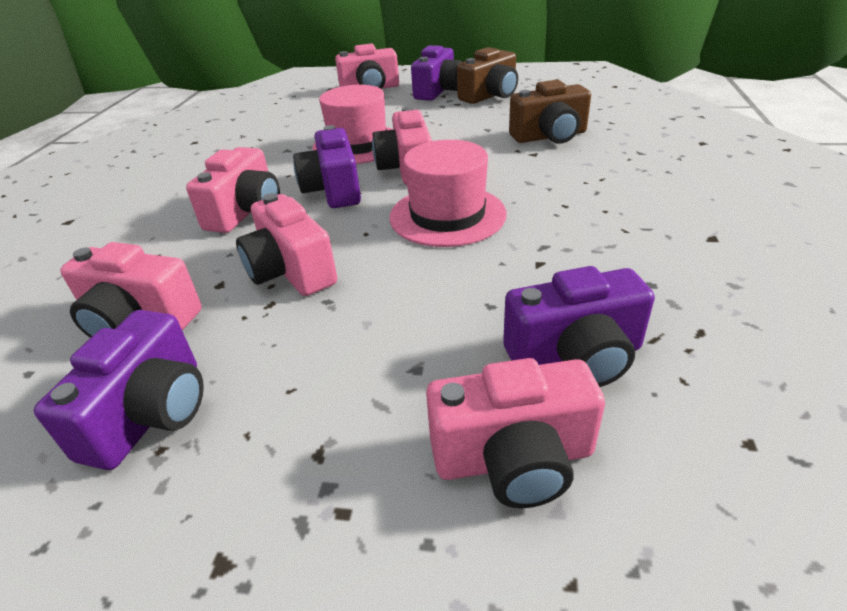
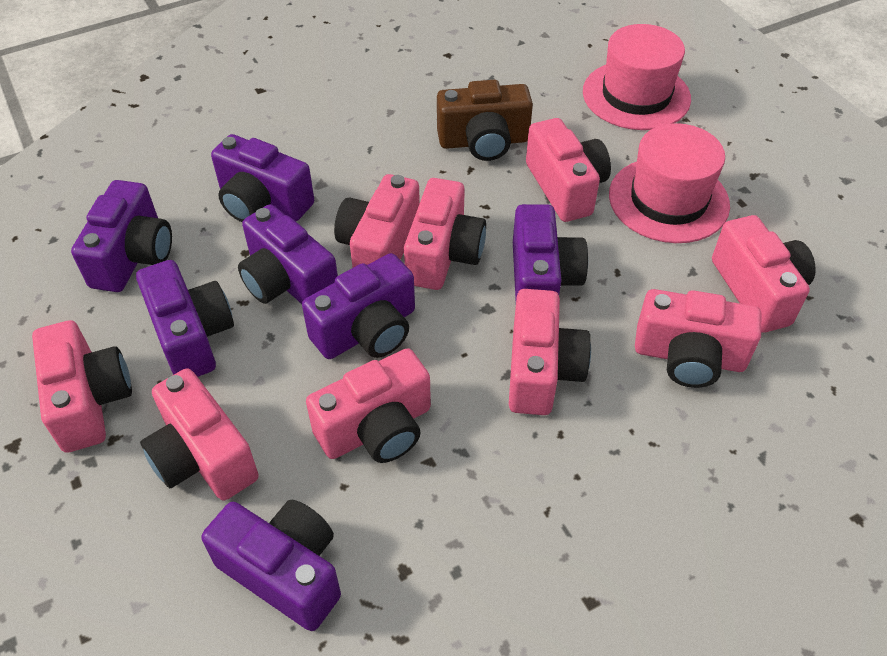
brown camera: [457,47,518,104] [509,80,591,144] = 2 -> [437,80,533,161] = 1
pink camera: [60,242,202,338] [186,147,280,233] [236,193,337,296] [335,44,399,89] [372,107,432,185] [426,358,605,508] = 6 -> [32,320,132,453] [140,369,259,501] [306,348,431,463] [334,174,420,268] [404,178,486,290] [509,289,591,415] [526,118,611,222] [635,289,761,388] [712,215,816,333] = 9
purple camera: [34,310,204,470] [293,125,361,208] [411,45,462,101] [503,266,655,387] = 4 -> [71,180,172,292] [136,260,234,377] [201,500,341,631] [211,134,314,222] [238,204,338,304] [302,253,415,359] [513,204,588,299] = 7

